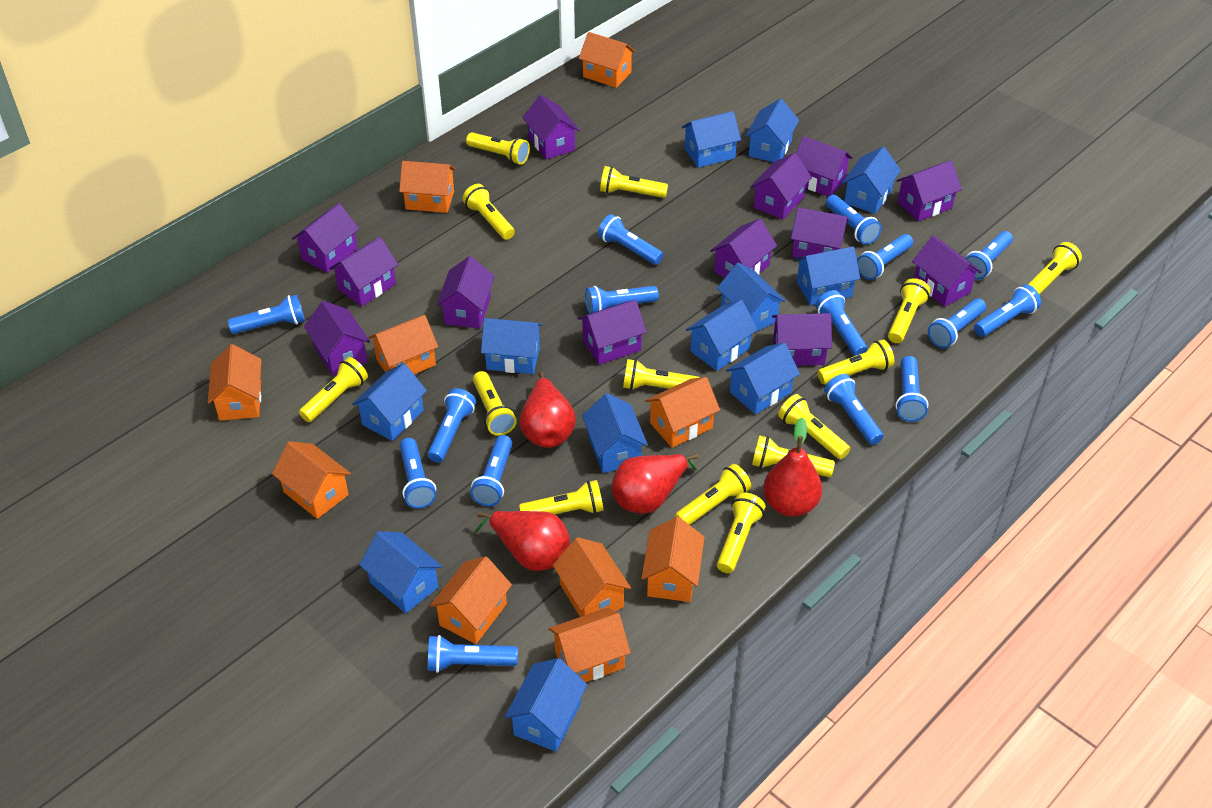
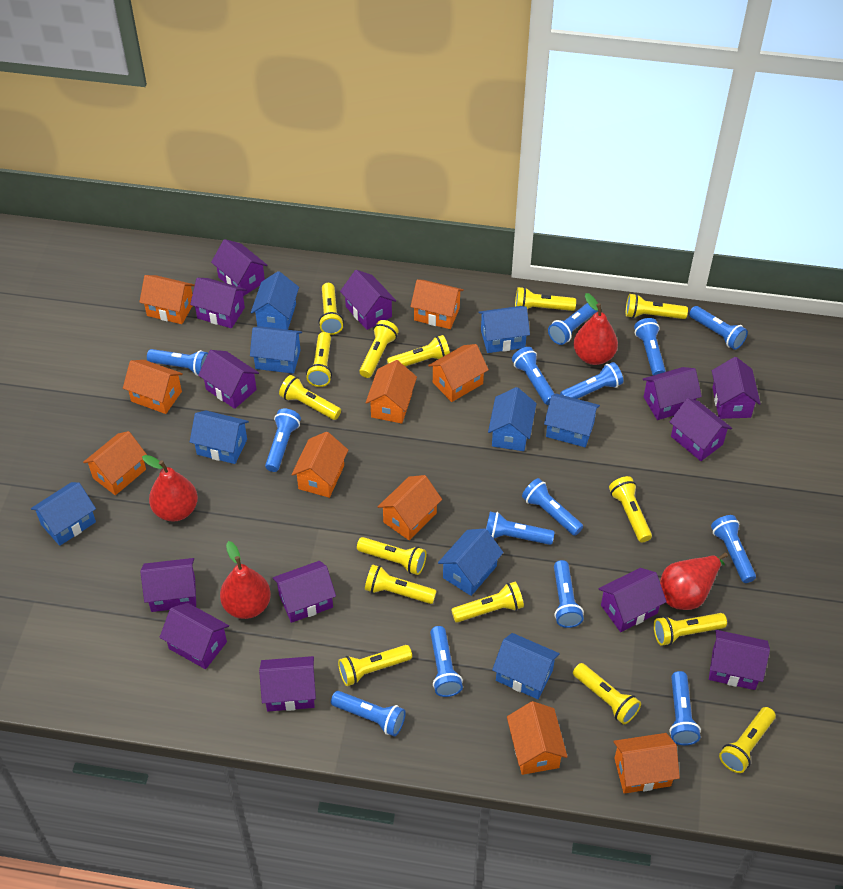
blue flashlight: [228,295,305,334] [400,438,436,508] [428,388,476,463] [428,635,518,673] [470,435,512,506] [585,286,659,314] [598,214,663,265] [815,290,867,356] [824,374,883,445] [826,195,882,245] [857,234,913,280] [896,356,928,422] [928,298,986,348] [965,231,1013,280] [974,284,1041,337] = 15 -> [147,349,208,376] [265,409,301,472] [331,691,406,736] [430,626,463,697] [486,512,555,545] [512,347,555,405] [522,478,583,536] [548,303,597,345] [554,560,584,628] [560,362,623,399] [634,318,666,375] [669,671,701,745] [689,306,748,350] [711,515,756,583] = 14
blue house: [352,363,427,441] [359,531,442,613] [481,318,542,374] [505,658,587,752] [582,393,648,473] [682,111,741,168] [686,300,758,371] [717,262,786,331] [726,343,800,415] [745,99,799,162] [795,247,860,305] [842,147,901,214] = 12 -> [31,482,96,546] [190,411,249,464] [250,326,302,374] [251,271,299,330] [438,529,503,596] [478,306,530,353] [488,387,537,451] [492,633,560,699] [544,394,600,447] = 9
yellow flashlight: [299,357,368,422] [463,184,515,240] [466,132,530,165] [473,371,517,436] [519,480,604,514] [600,166,668,198] [623,359,700,390] [675,464,751,525] [717,493,766,573] [752,435,835,477] [778,394,850,460] [817,339,894,384] [888,278,931,343] [1028,242,1082,295] = 14 -> [279,375,341,420] [306,332,332,387] [318,283,344,335] [338,645,412,686] [357,537,427,575] [359,320,398,378] [365,564,437,604] [387,335,450,366] [451,582,524,623] [515,287,576,311] [573,663,641,724] [609,476,652,542] [626,294,688,319] [654,613,727,646] [719,707,776,773] = 15

